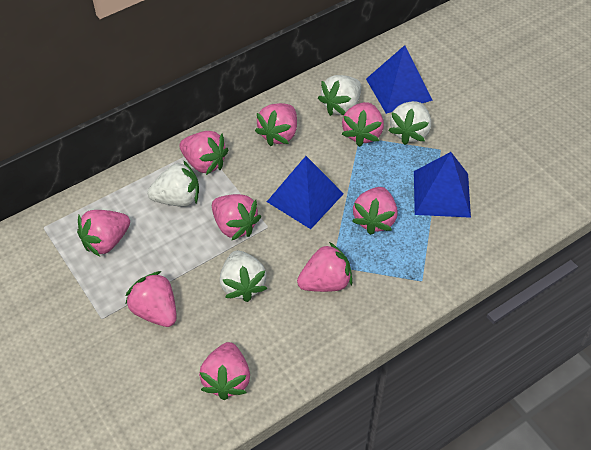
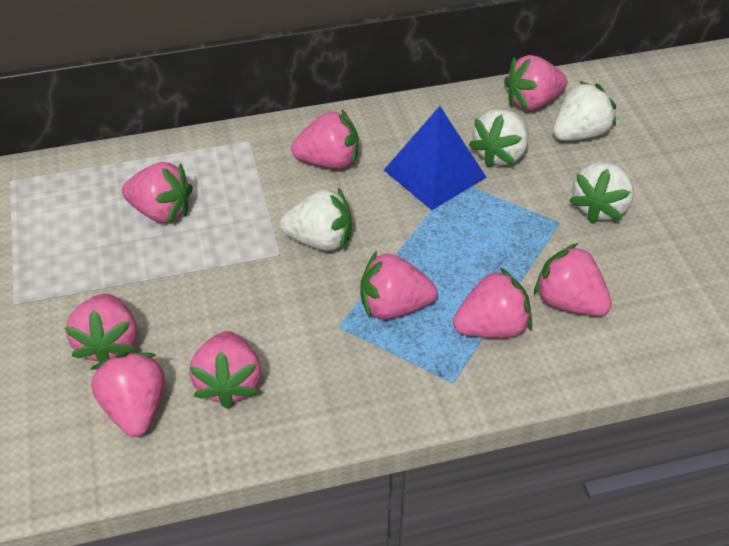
blue pyramid: [267,156,344,229] [366,45,433,114] [414,152,471,218] = 3 -> [384,106,487,210] = 1

